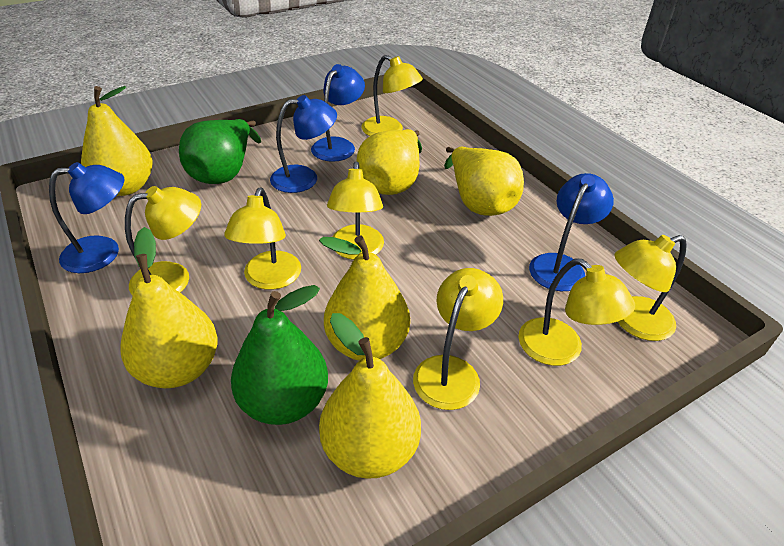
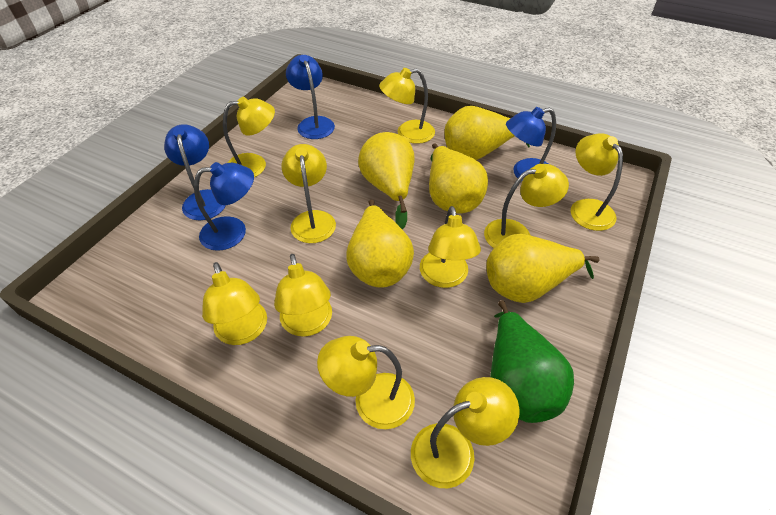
green pear: [179,119,261,184] [231,285,328,425] = 2 -> [490,300,574,423] = 1
yellow lamp: [125,186,201,296] [224,187,301,290] [327,161,384,260] [361,55,423,136] [413,268,503,410] [519,259,635,366] [615,235,687,341] = 7 -> [202,262,267,345] [223,97,275,177] [274,254,332,337] [282,144,336,243] [317,336,415,429] [379,68,435,144] [411,377,520,488] [420,206,481,288] [484,164,569,248] [571,133,623,231] = 10
yellow pear: [81,86,153,196] [120,227,218,388] [319,235,410,361] [319,313,421,479] [356,129,422,195] [444,147,524,216] = 6 -> [346,200,414,288] [358,132,415,229] [429,143,488,214] [445,106,530,160] [486,234,600,303] = 5

